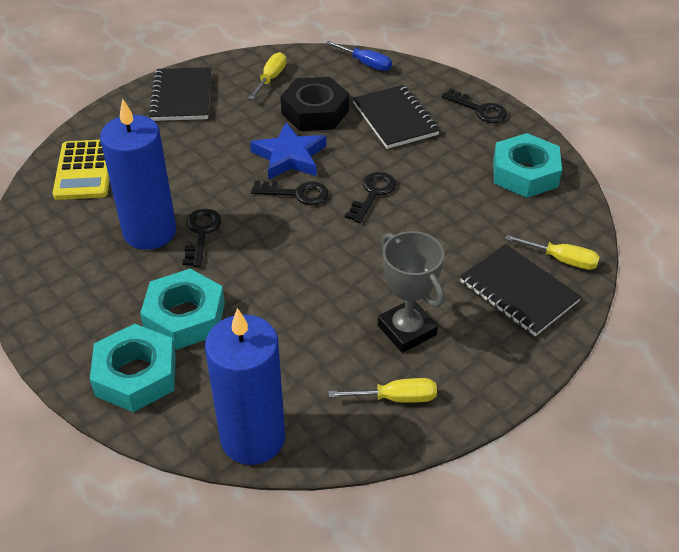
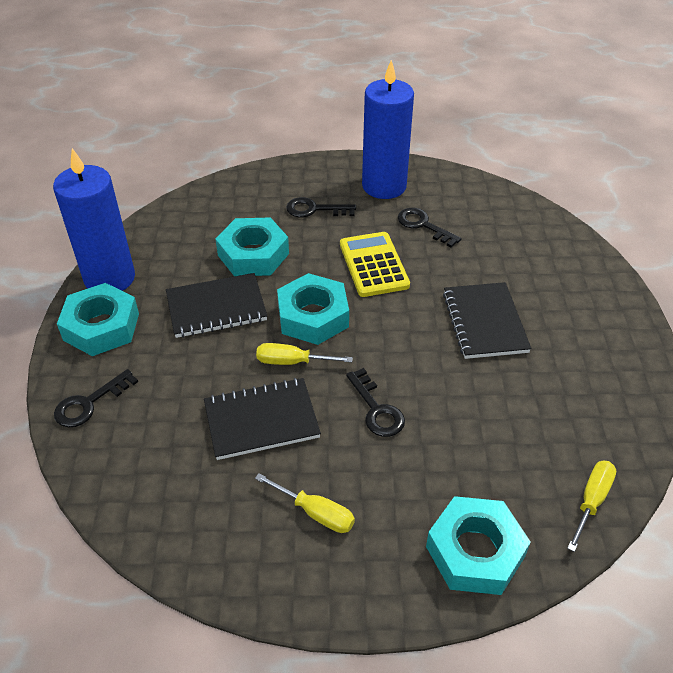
black nut: [280,77,349,131] = 1 -> none = 0
blue screwdriver: [326,41,392,71] = 1 -> none = 0
blue star: [250,123,326,180] = 1 -> none = 0
grey trophy: [378,231,444,353] = 1 -> none = 0
turquoise nut: [90,324,176,412] [140,269,225,350] [493,133,562,198] = 3 -> [57,283,139,356] [216,217,289,276] [277,273,349,345] [426,496,531,595] = 4

